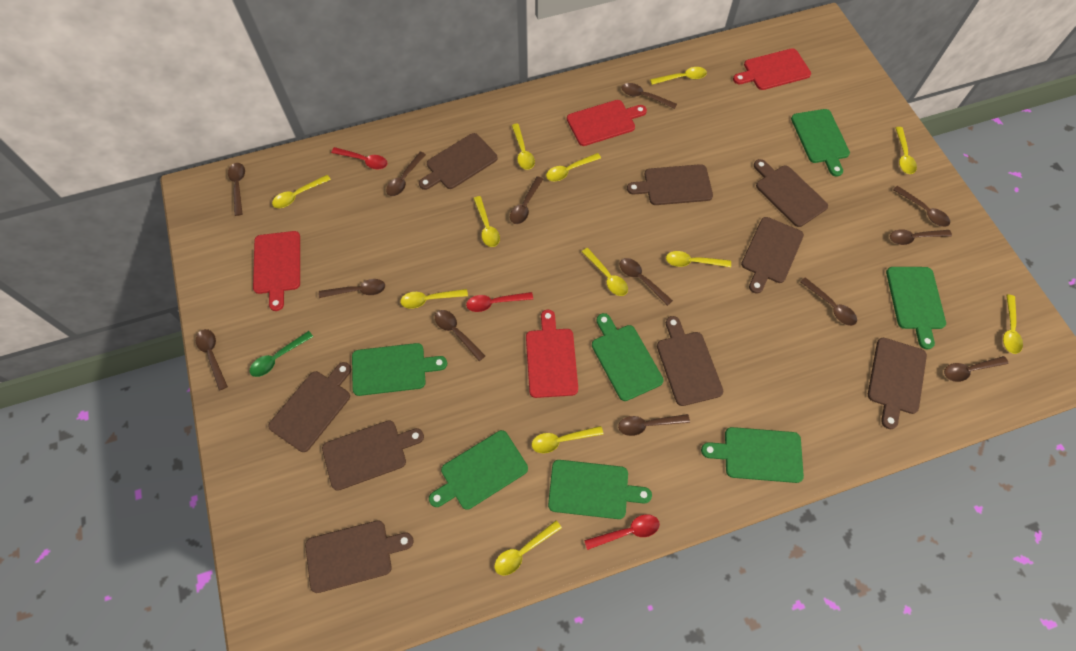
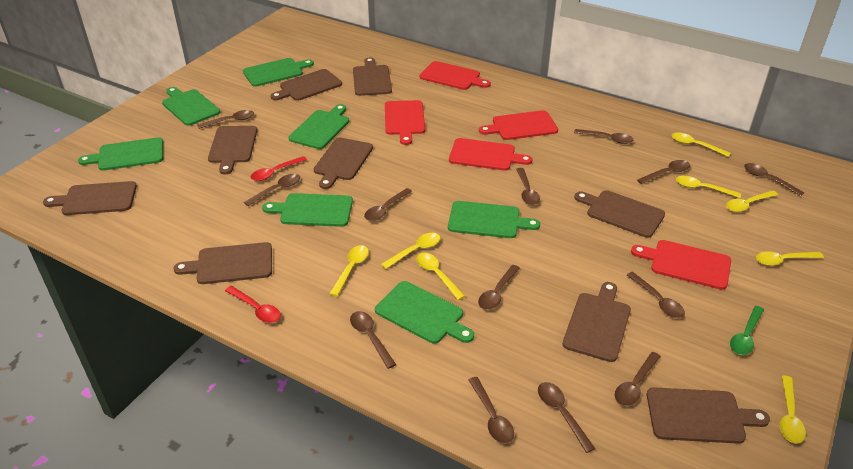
red cutting board: [253,231,300,311] [526,310,578,398] [567,100,647,146] [733,48,811,90] = 4 -> [385,100,425,145] [420,61,491,90] [449,138,532,171] [479,110,558,140] [631,240,731,290] = 5
red spoon: [331,147,387,169] [466,292,533,312] [584,514,660,550] = 3 -> [225,286,281,323] [250,156,307,181] = 2
yellow spoon: [272,175,331,208] [400,289,468,309] [473,196,500,247] [495,520,562,575] [512,124,535,170] [532,426,603,453] [546,153,601,181] [582,248,628,296] [650,67,707,85] [666,251,731,267] [895,127,917,174] [1003,295,1023,354] = 12 -> [330,245,369,296] [381,233,440,269] [416,253,465,300] [672,132,731,157] [676,176,741,198] [726,191,778,212] [756,251,824,266] [780,376,806,443] = 8

